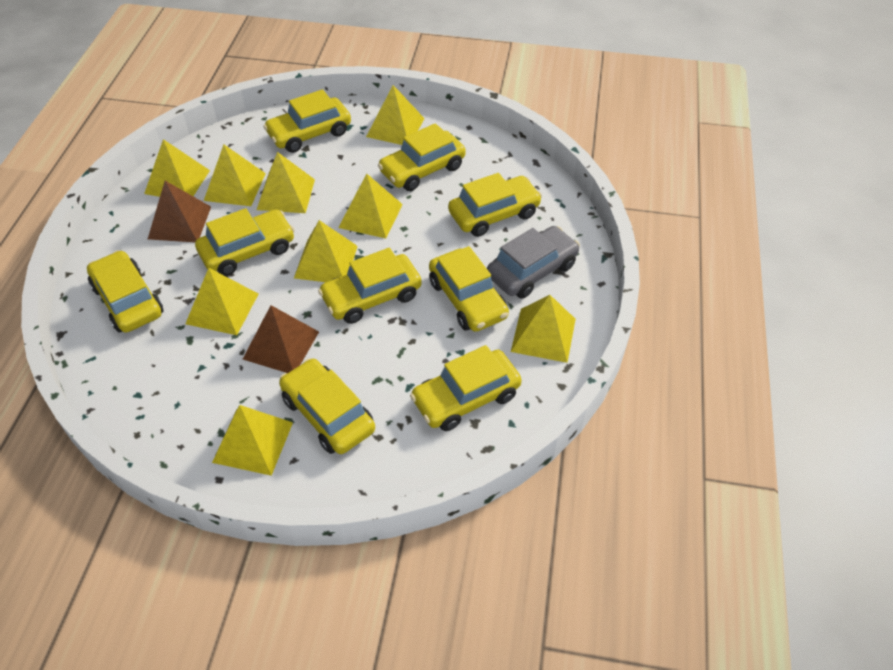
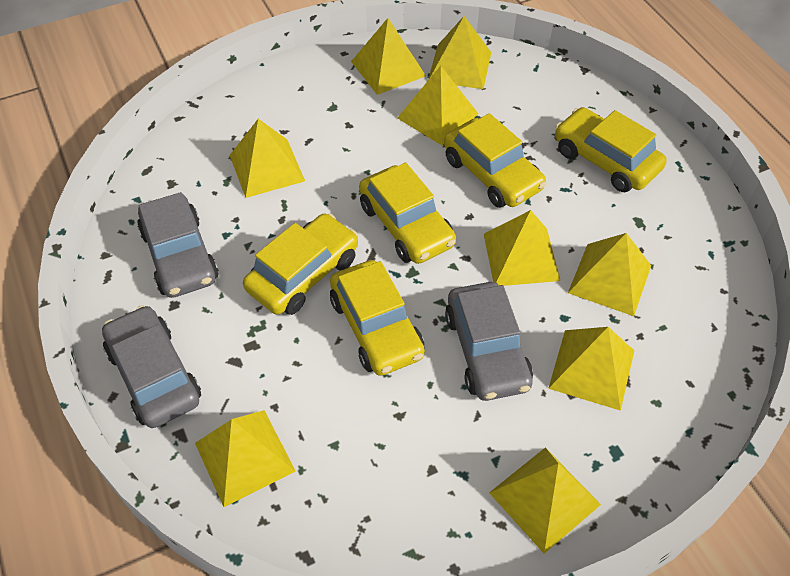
brown pyramid: [148,181,211,242] [243,305,319,373] = 2 -> none = 0
grey car: [487,226,580,299] = 1 -> [102,305,201,428] [137,192,218,298] [445,282,533,401] = 3
yellow car: [87,250,163,333] [195,208,295,276] [263,89,351,153] [279,358,375,454] [318,248,422,324] [378,123,466,191] [410,345,522,431] [429,246,509,332] [448,173,542,237] = 9 -> [243,213,358,315] [330,260,425,376] [359,163,456,264] [444,113,546,208] [555,107,667,192] = 5

